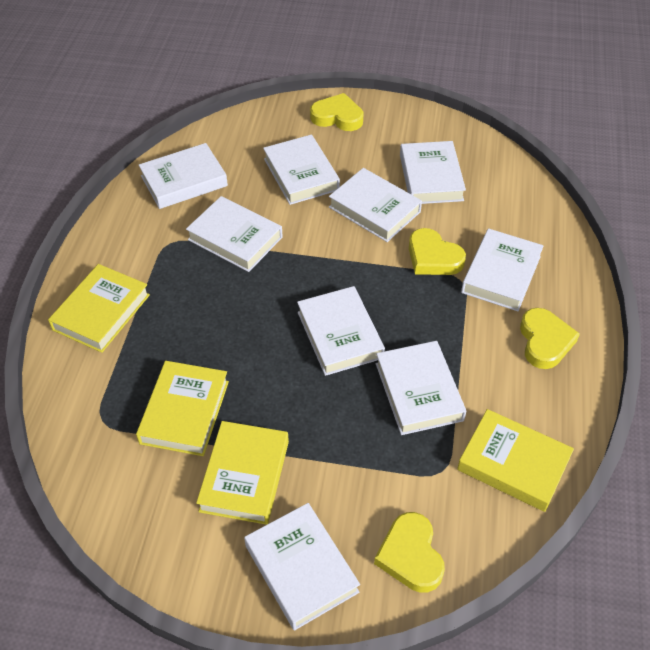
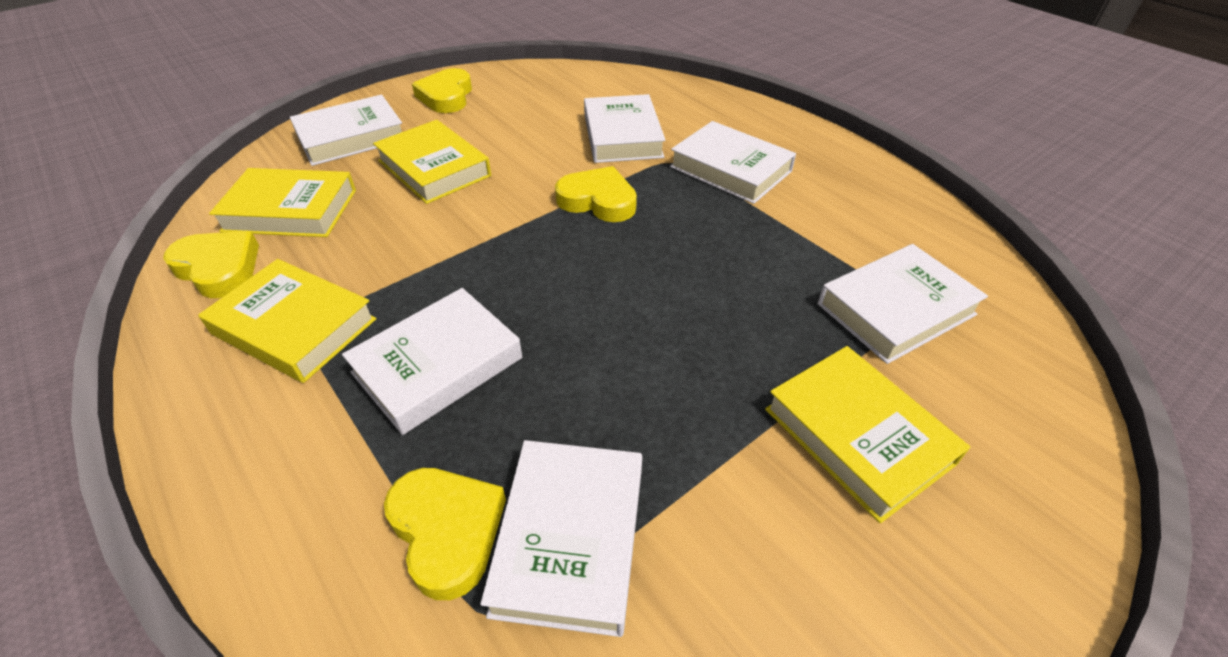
white book: [139,143,228,209] [186,196,283,272] [244,503,360,631] [263,134,340,205] [297,286,385,376] [329,168,422,242] [376,341,466,435] [400,141,466,204] [461,228,544,311] = 9 -> [290,95,402,166] [342,288,522,435] [480,440,642,637] [584,94,665,163] [670,121,796,204] [817,244,988,364] = 6

